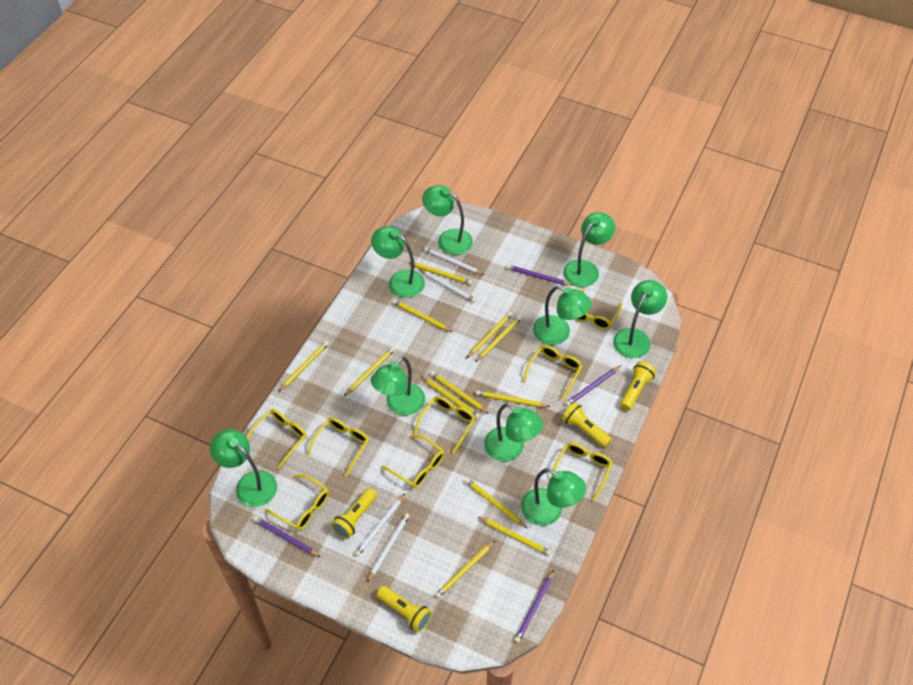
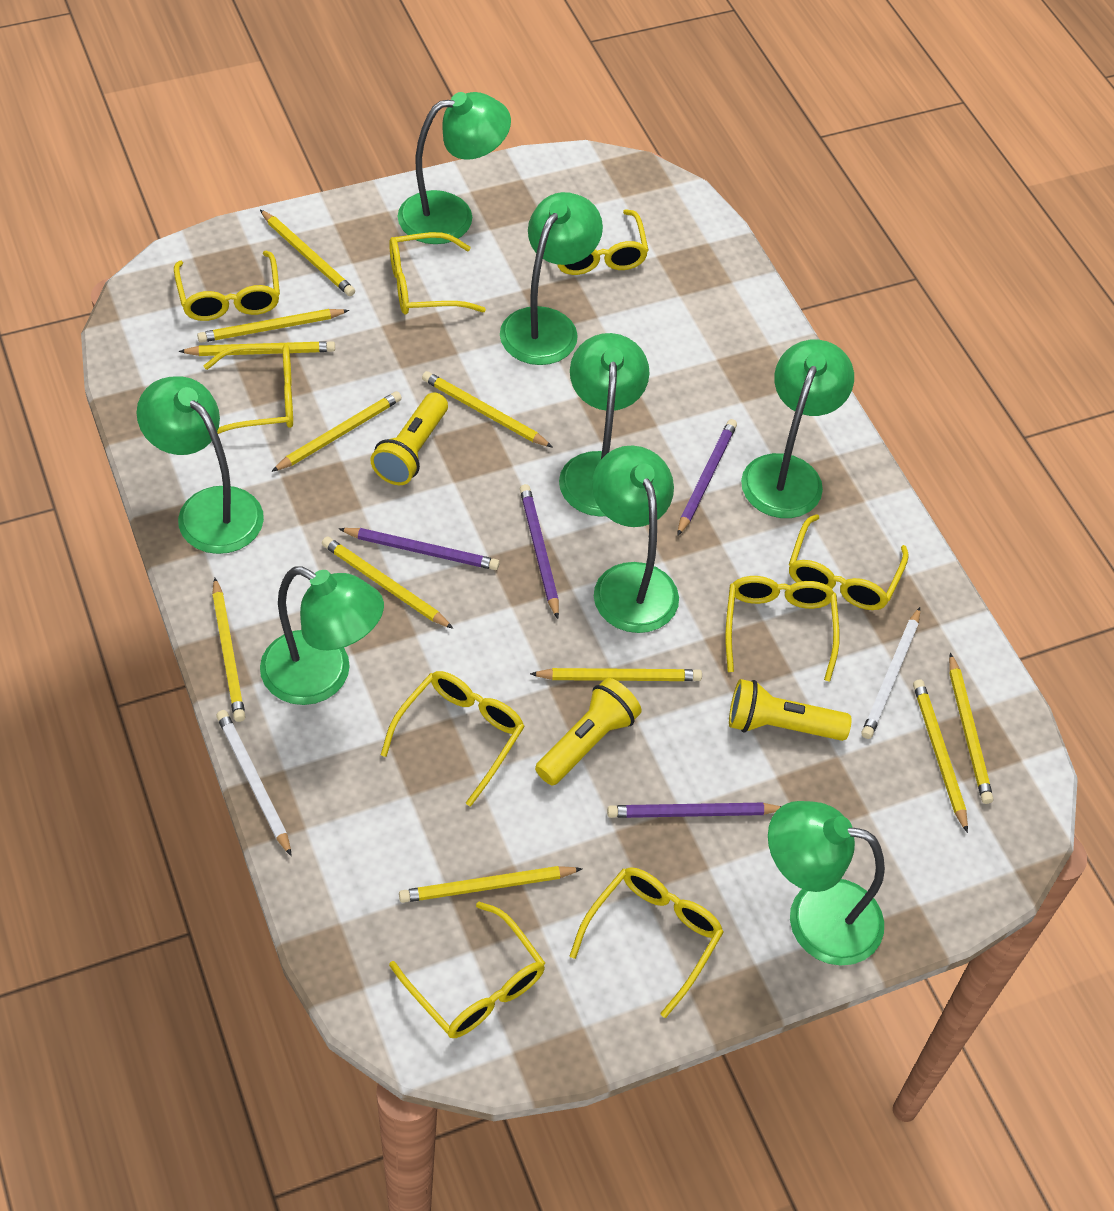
green lamp: [210,429,277,507] [371,226,425,298] [371,356,425,415] [422,185,473,255] [484,403,543,462] [521,468,586,526] [533,286,592,345] [564,212,615,287] [613,280,667,358] = 9 -> [136,376,264,554] [260,566,384,705] [398,92,511,244] [500,192,603,365] [559,333,650,517] [592,445,679,633] [741,340,854,518] [768,801,885,966] = 8
white pencil: [355,494,405,556] [367,513,410,583] [419,269,476,303] [424,247,485,275] = 4 -> [216,710,292,856] [861,607,920,739] = 2
yellow flashlight: [331,488,377,539] [377,586,432,632] [562,402,612,447] [620,361,656,410] = 4 -> [370,392,448,485] [535,678,642,785] [729,679,852,741] = 3
yellow glasses: [247,409,307,469] [265,474,329,530] [307,418,369,476] [382,435,444,488] [414,396,475,454] [523,345,582,400] [551,443,612,502] [575,289,622,330] = 8 -> [174,251,280,321] [204,344,293,434] [381,671,525,807] [389,232,486,315] [389,902,545,1038] [557,209,649,275] [570,867,724,1018] [726,576,840,681] [789,514,909,610] = 9
yellow pencil: [279,341,329,391] [344,347,395,396] [393,299,453,332] [408,262,472,285] [421,376,480,419] [430,371,489,414] [435,541,495,598] [465,478,527,528] [466,312,513,359] [475,316,522,362] [476,390,550,407] [478,517,551,556] = 12 -> [179,341,335,356] [197,309,349,343] [212,578,246,722] [260,210,355,296] [271,391,402,472] [322,537,454,629] [399,866,582,903] [422,371,553,448] [530,668,702,681] [913,679,968,833] [949,653,993,804] = 11

